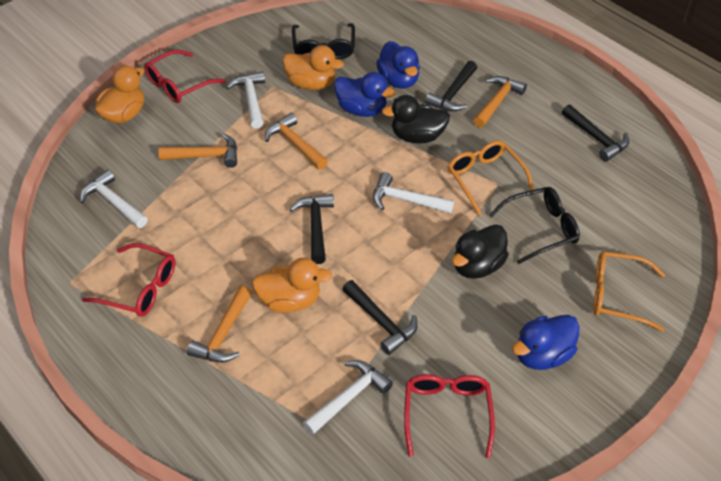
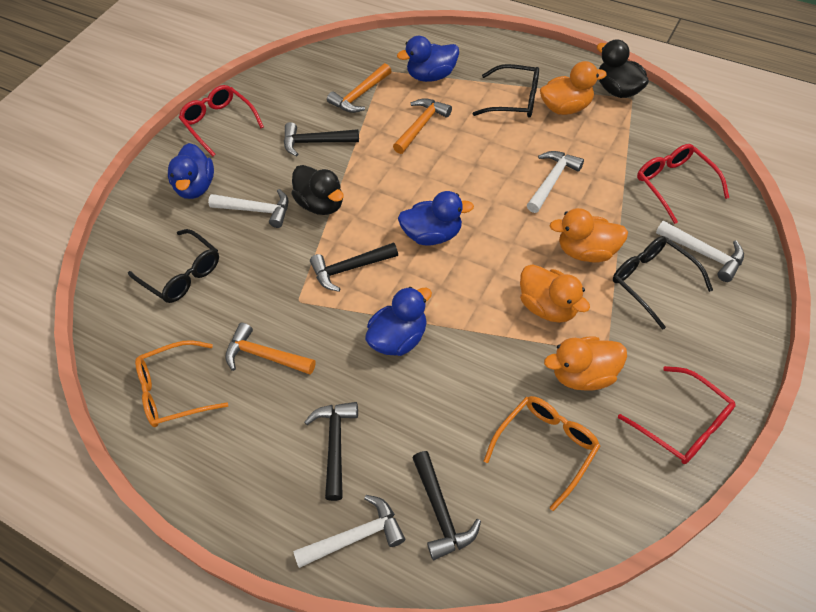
black glasses: [292,23,355,59] [489,187,580,264] = 2 -> [128,229,219,303] [473,64,539,117] [613,236,713,330] = 3
blue duck: [334,72,395,117] [376,41,420,89] [512,315,580,370] = 3 -> [168,143,214,199] [365,287,432,356] [397,36,459,82] [398,191,474,246] = 4
orange duck: [95,66,144,123] [252,258,332,313] [283,45,344,90] = 3 -> [520,264,590,323] [540,61,607,115] [544,337,627,391] [549,208,628,263] = 4
orange hammer: [158,133,237,168] [187,285,252,363] [265,113,328,169] [473,76,527,128] = 4 -> [225,323,316,375] [327,63,391,113] [393,98,452,154] = 3

